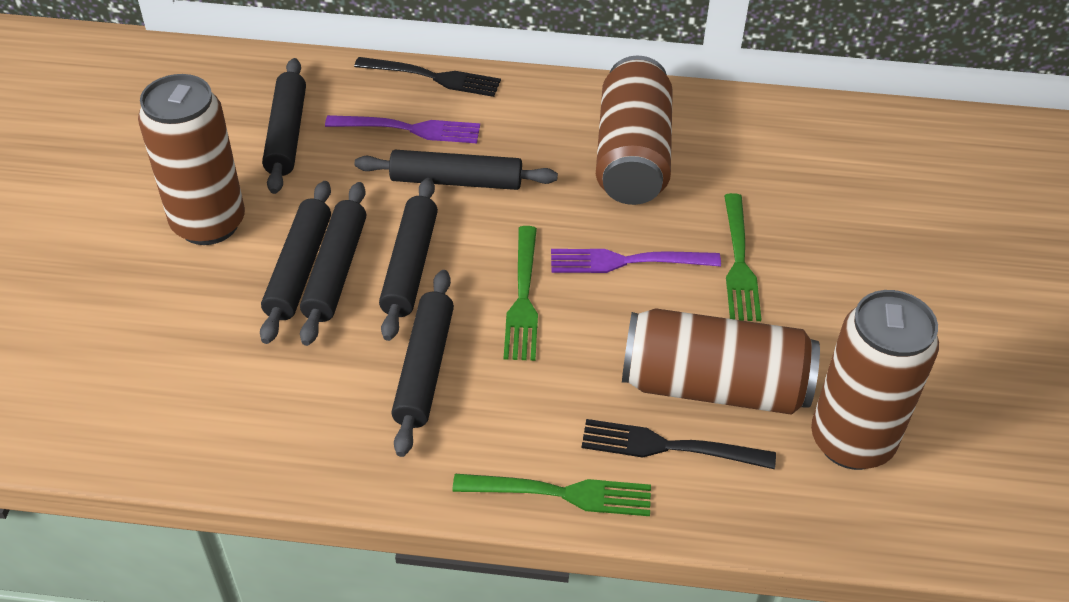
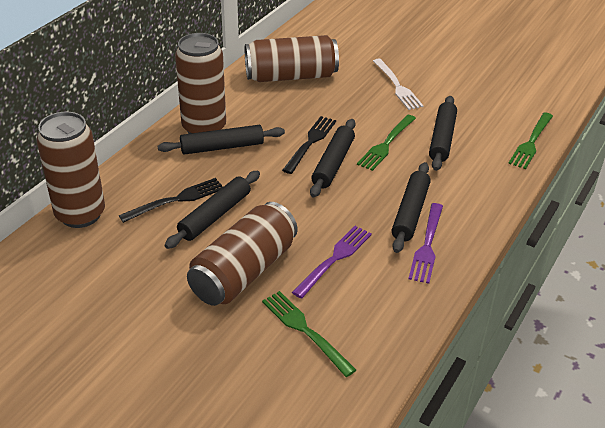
black rolling pin: [260,181,331,344] [262,58,306,194] [300,182,366,346] [355,150,558,190] [379,178,438,341] [391,270,454,457] = 6 -> [157,125,285,155] [165,171,260,249] [310,119,356,197] [392,162,431,253] [429,96,457,171] = 5
white fork: none = 0 -> [373,59,423,110] = 1

